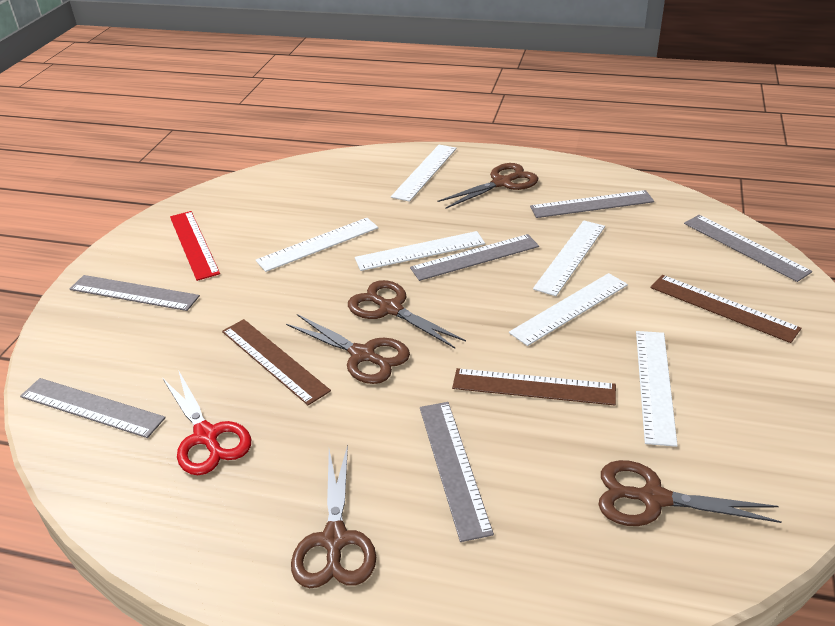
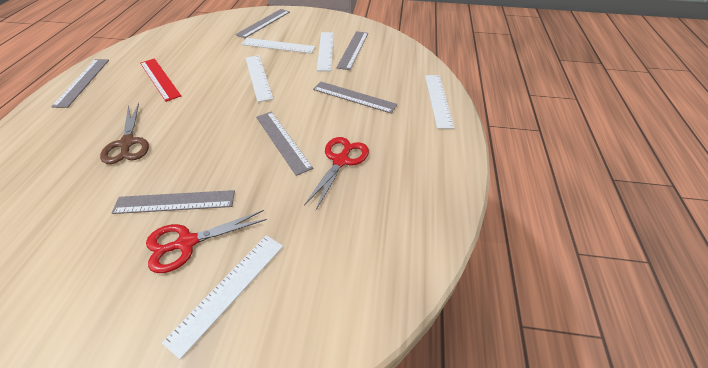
brown ruler: [222,319,331,405] [452,368,616,406] [650,275,801,343] = 3 -> none = 0
brown scissors: [286,314,410,384] [291,445,376,588] [348,280,466,348] [438,163,538,209] [598,460,782,526] = 5 -> [100,103,149,164] = 1
red scissors: [163,370,251,475] = 1 -> [146,210,267,273] [304,137,369,210] = 2
white ruler: [256,218,378,272] [355,231,485,271] [391,145,457,202] [509,273,628,346] [533,221,605,296] [636,331,678,447] = 6 -> [162,235,283,360] [241,38,315,54] [246,55,273,102] [317,32,334,71] [425,75,454,129] = 5

